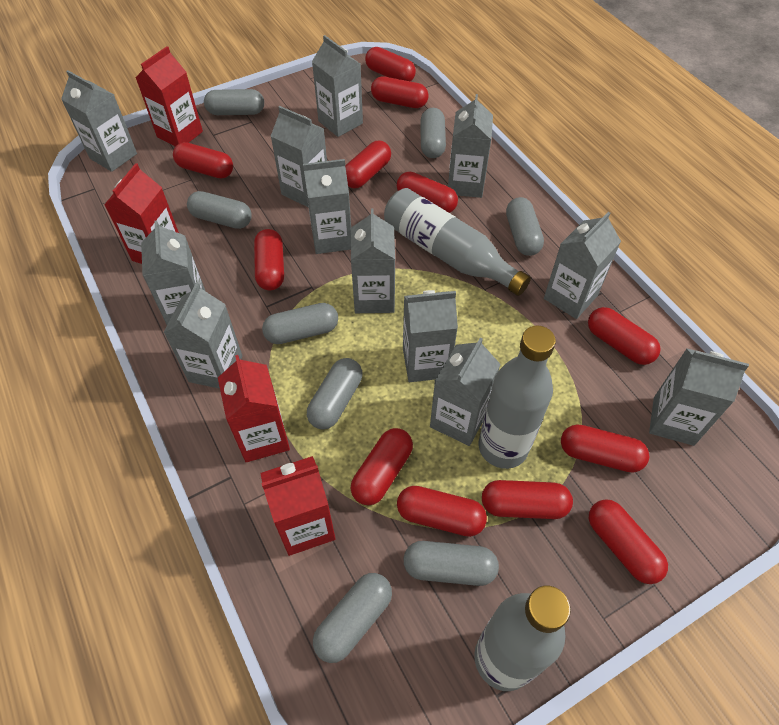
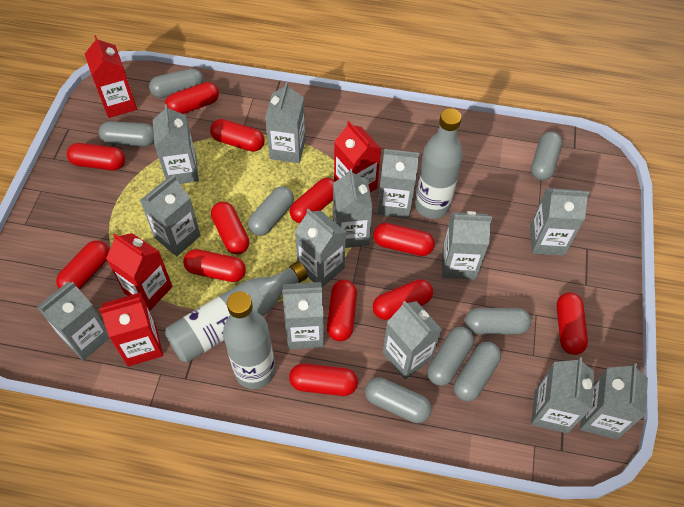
grey carton: [61,70,137,172] [141,221,205,325] [163,283,242,389] [271,106,327,208] [303,159,351,254] [312,35,363,137] [351,209,395,313] [403,290,458,382] [430,337,501,446] [448,94,493,198] [544,212,621,319] [649,348,749,446] = 12 -> [37,282,110,361] [140,176,201,256] [153,104,199,184] [265,82,305,163] [283,282,324,349] [295,209,346,287] [333,169,373,248] [377,149,419,218] [383,301,442,379] [442,211,492,280] [530,188,589,256] [531,357,594,434] [580,363,648,440] = 13

